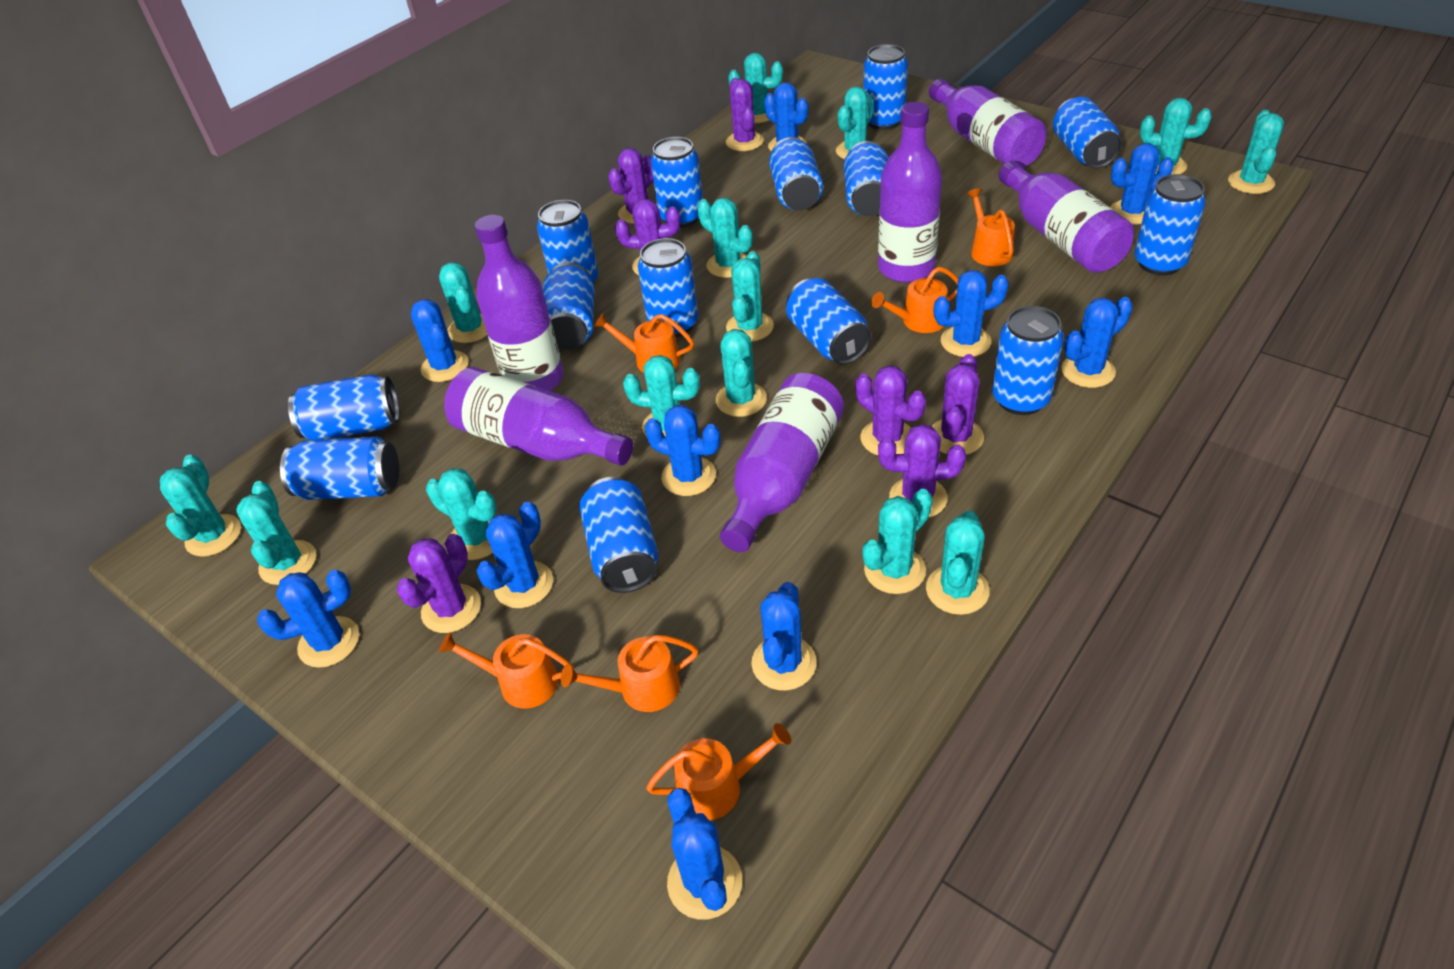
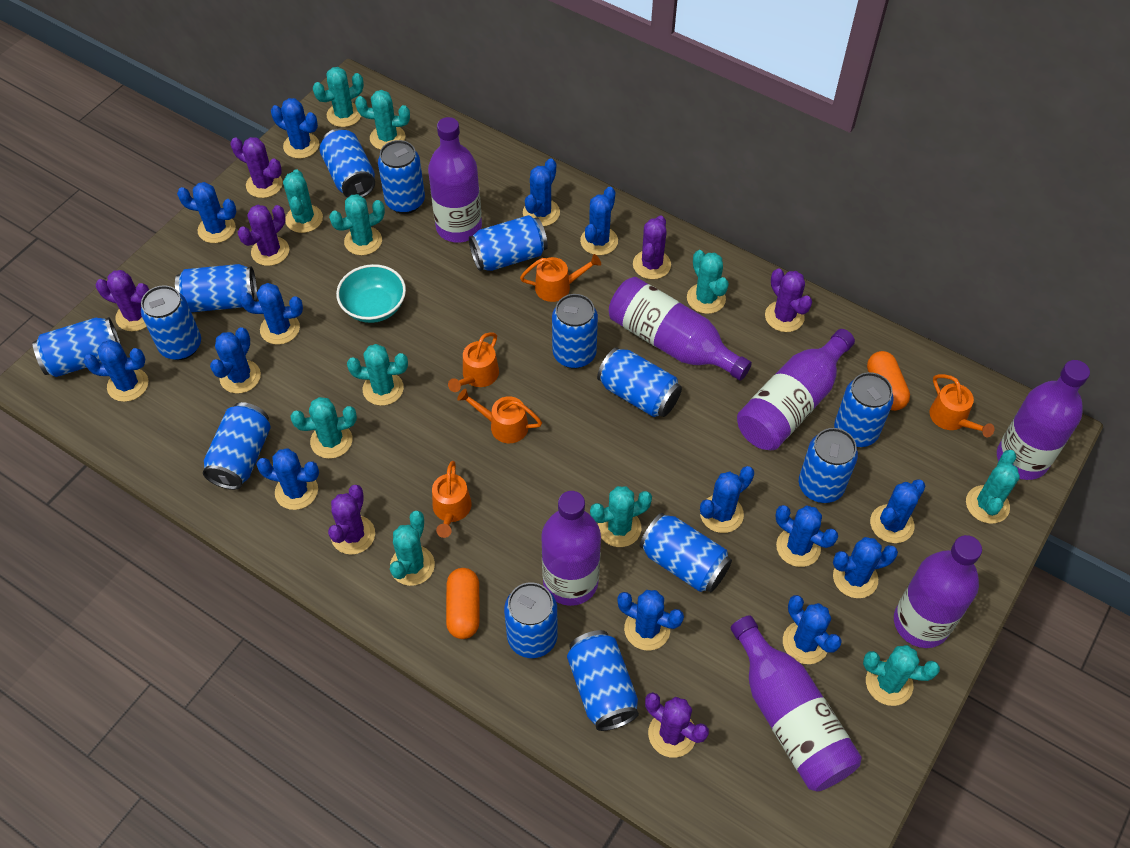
blue cactus: [257,570,359,668] [411,299,468,382] [476,501,553,608] [644,405,721,496] [667,788,742,920] [751,582,817,691] [764,82,808,152] [934,270,1009,357] [1061,297,1133,388] [1110,143,1174,224] = 10 -> [83,340,148,402] [177,182,236,243] [210,327,261,394] [239,283,303,345] [256,448,319,510] [271,98,319,159] [523,158,560,226] [580,187,618,255] [617,590,684,651] [700,466,754,533] [776,505,838,567] [783,595,842,664] [833,537,898,598] [870,479,926,543] = 14
orange capsule: none = 0 -> [446,568,480,639] [867,351,910,411] = 2
orange watering can: [439,632,574,709] [561,635,698,712] [594,313,694,373] [646,723,791,820] [871,267,958,333] [966,188,1015,266] = 6 -> [432,461,472,538] [448,332,499,392] [457,389,542,443] [520,254,601,302] [929,374,994,437] = 5
purple bottle: [444,367,633,466] [475,215,563,391] [720,373,844,552] [878,102,942,282] [929,79,1047,168] [999,161,1134,273] = 6 -> [428,117,482,243] [541,491,601,606] [609,277,752,381] [731,615,862,792] [737,329,855,450] [894,535,982,648] [997,360,1090,480] = 7
turquoise bowl: none = 0 -> [336,264,406,323] = 1
turquoise cactus: [160,454,241,557] [236,481,316,585] [426,468,496,560] [439,262,487,343] [623,355,700,437] [697,198,752,278] [716,329,767,417] [726,251,774,342] [728,53,783,123] [836,86,874,159] [862,489,933,594] [926,510,990,615] [1140,98,1212,175] [1228,110,1284,194] = 14 -> [283,169,323,233] [291,397,357,459] [313,67,364,127] [329,194,385,256] [347,344,408,406] [355,90,410,150] [390,511,435,586] [590,486,652,547] [687,250,729,314] [863,645,940,706] [966,450,1020,524] = 11

